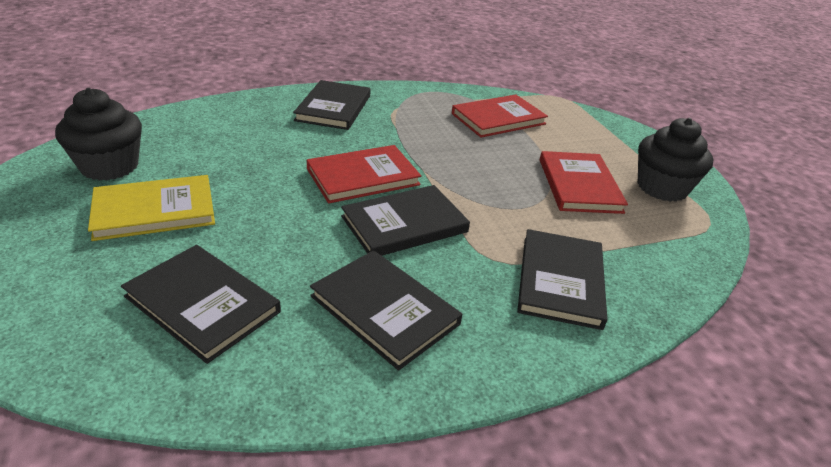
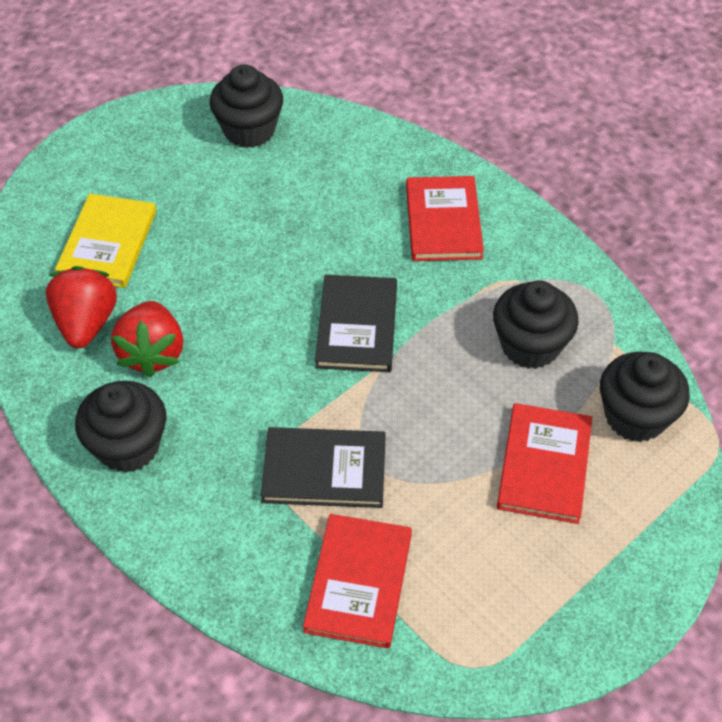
black book: [121,245,281,364] [293,80,370,130] [310,250,462,371] [341,185,470,256] [517,229,607,330] = 5 -> [261,427,386,508] [315,275,397,372] = 2
black cupcake: [55,88,142,181] [638,118,713,202] = 2 -> [75,381,166,473] [210,65,283,148] [493,281,579,369] [600,352,690,442] = 4
red strawberry: none = 0 -> [46,266,117,348] [111,301,183,378] = 2

